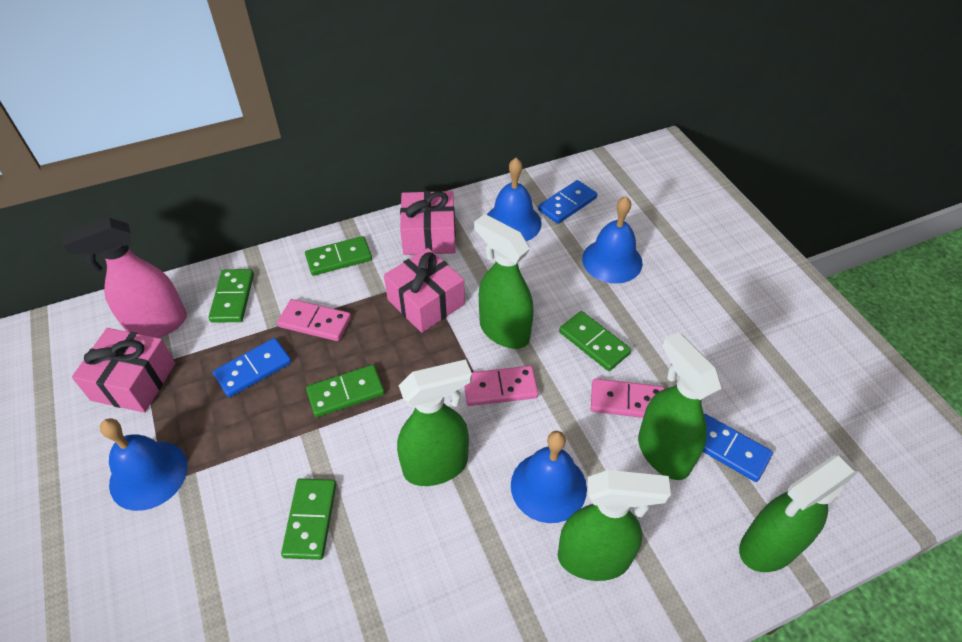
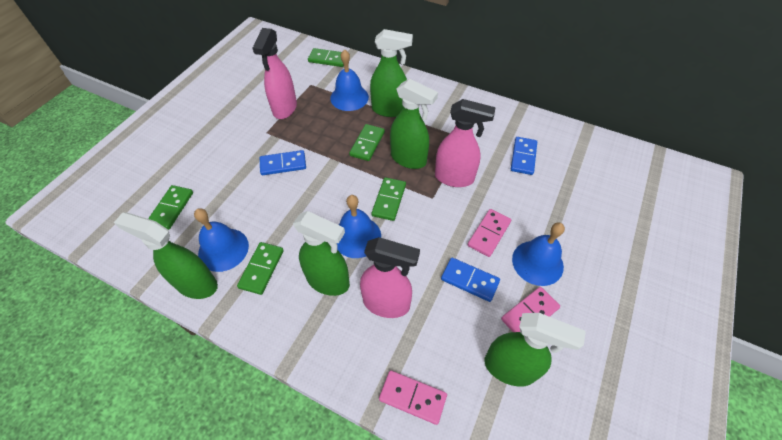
pink gift: [72,328,175,413] [384,248,465,333] [400,191,456,255] = 3 -> none = 0
pink spray bottle: [62,218,187,338] = 1 -> [252,28,297,119] [360,237,420,318] [435,99,496,187] = 3

